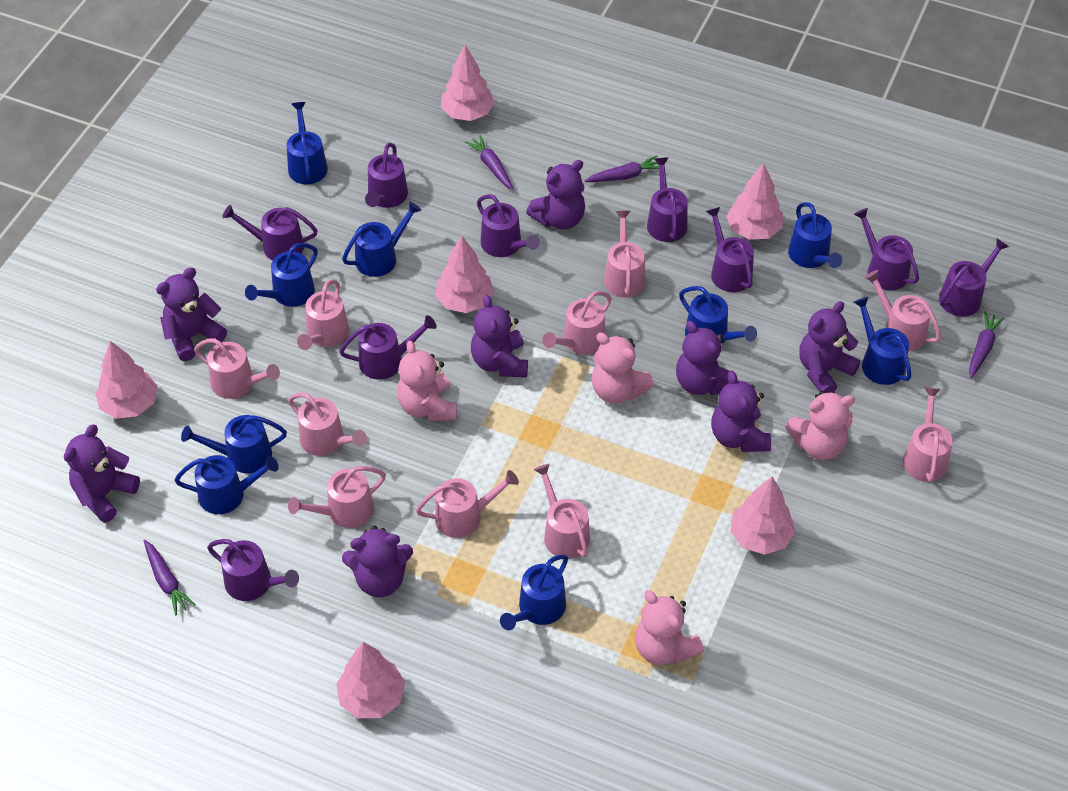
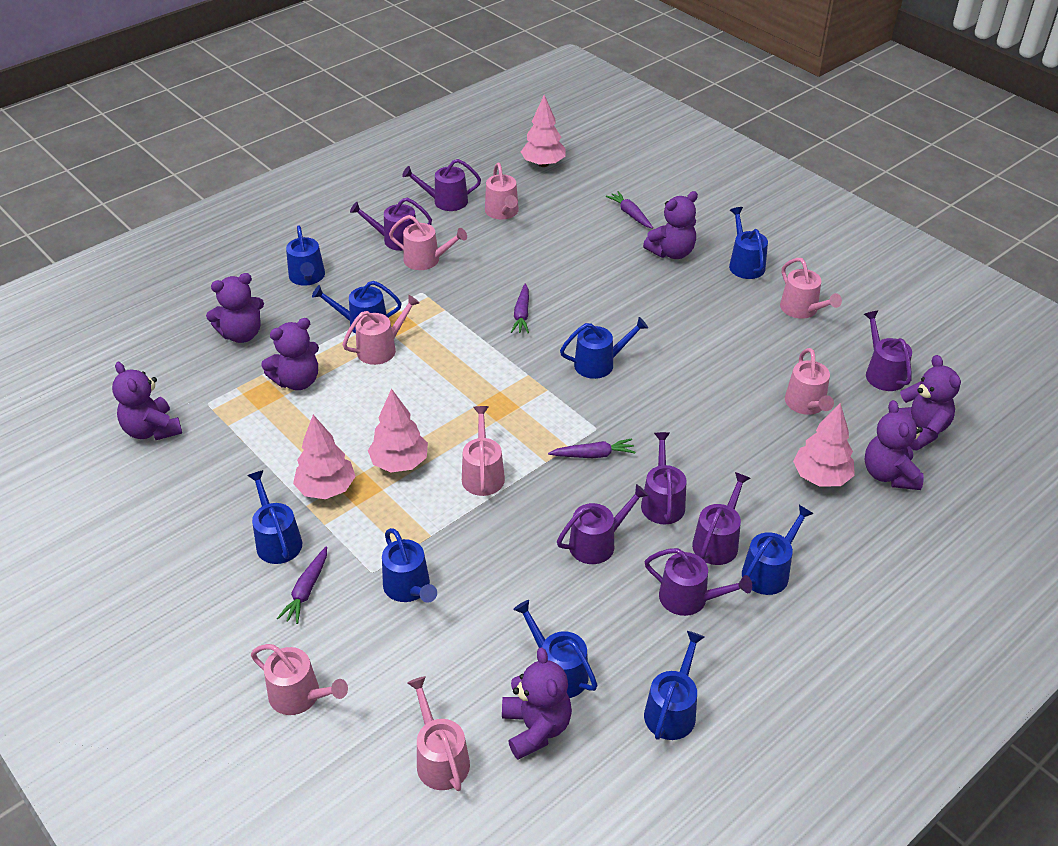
pink teddy bear: [397,340,457,421] [591,332,654,403] [635,590,704,665] [786,391,855,460] = 4 -> none = 0
pink tree: [96,341,158,419] [336,642,405,718] [435,236,494,313] [441,45,495,121] [726,163,783,240] [730,477,795,555] = 6 -> [293,415,356,499] [368,388,428,472] [521,95,565,167] [793,403,855,487] = 4
pink watering can: [194,338,280,399] [288,393,367,456] [288,466,386,528] [297,279,349,350] [416,470,519,538] [534,464,590,559] [542,291,612,355] [604,211,645,297] [864,270,941,351] [903,388,953,482] = 10 -> [251,644,348,715] [343,295,420,365] [389,215,467,270] [407,676,470,791] [462,406,505,496] [485,163,519,220] [780,258,842,319] [785,348,834,415] = 8
purple teddy bear: [64,424,140,523] [156,267,227,361] [342,526,413,597] [471,295,528,378] [526,160,585,230] [676,321,738,395] [711,371,771,452] [799,301,860,393] = 8 -> [112,362,182,440] [206,273,264,343] [261,318,319,390] [502,647,572,760] [643,191,698,259] [864,400,924,490] [898,355,961,450] = 7
purple watering can: [207,539,299,601] [223,205,318,260] [339,315,437,380] [365,143,408,208] [477,194,540,257] [647,157,688,242] [706,207,754,292] [854,208,919,290] [939,238,1009,317] = 9 -> [350,198,432,251] [402,159,481,211] [557,484,649,564] [641,432,686,524] [644,548,752,616] [692,472,750,565] [864,310,912,391] = 7

